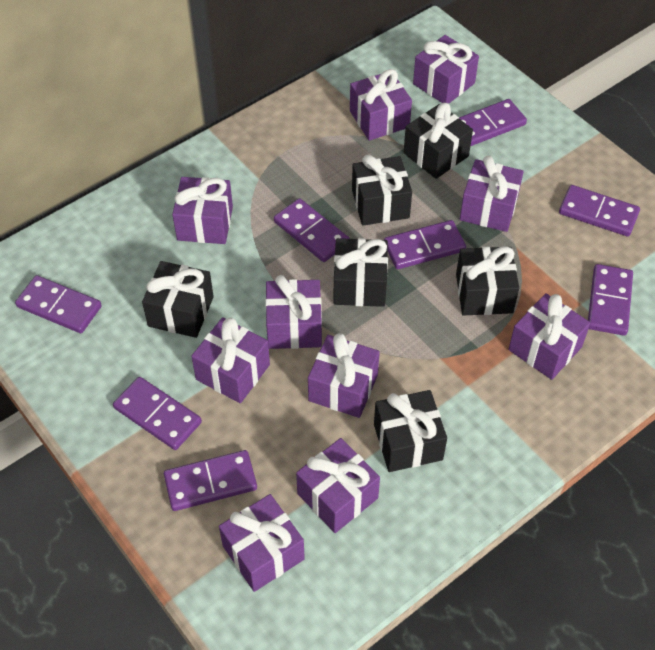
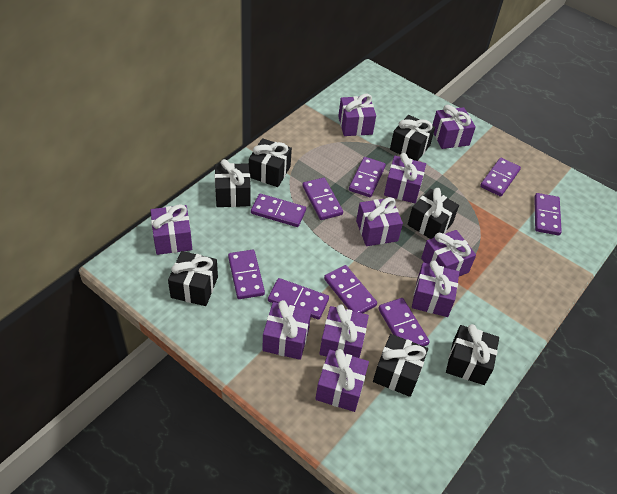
black gift: [142,261,214,338] [334,238,388,307] [352,155,412,226] [374,390,447,472] [404,103,473,179] [456,246,519,316] = 6 -> [168,251,218,306] [215,159,251,207] [249,138,292,187] [373,334,428,397] [390,115,435,161] [408,188,459,239] [446,324,499,385] = 7
purple domino: [15,275,102,333] [113,377,202,450] [164,450,257,511] [274,198,350,262] [384,220,466,269] [459,99,527,146] [559,185,640,237] [588,264,633,336] = 8 -> [228,250,265,299] [251,194,306,227] [268,278,329,320] [302,178,343,220] [324,265,377,313] [349,157,386,197] [378,298,430,346] [480,158,521,197] [534,193,562,235] = 9

